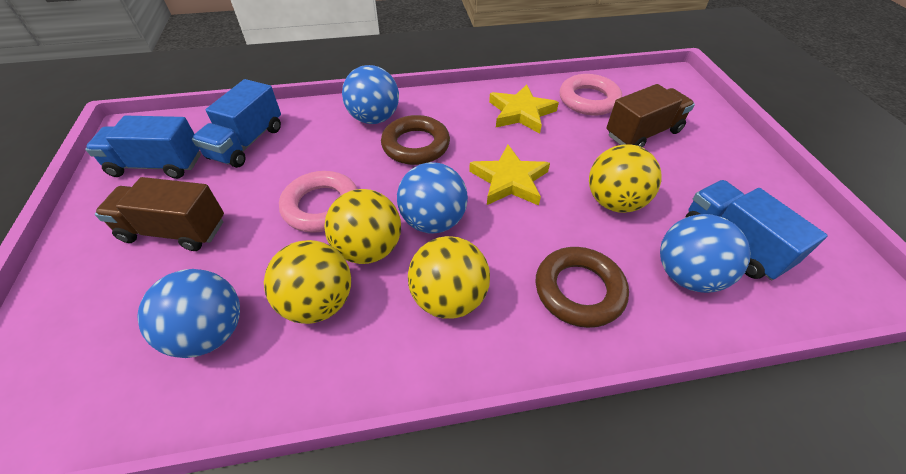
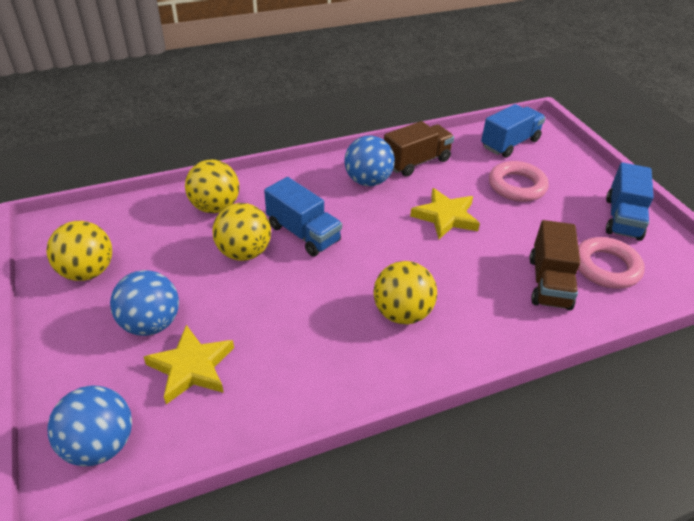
blue ball: [138,269,240,358] [342,65,399,124] [397,162,468,233] [660,214,750,293] = 4 -> [48,386,132,466] [110,270,179,336] [344,136,395,186] = 3
brown ring: [381,115,450,165] [536,247,629,328] = 2 -> none = 0

